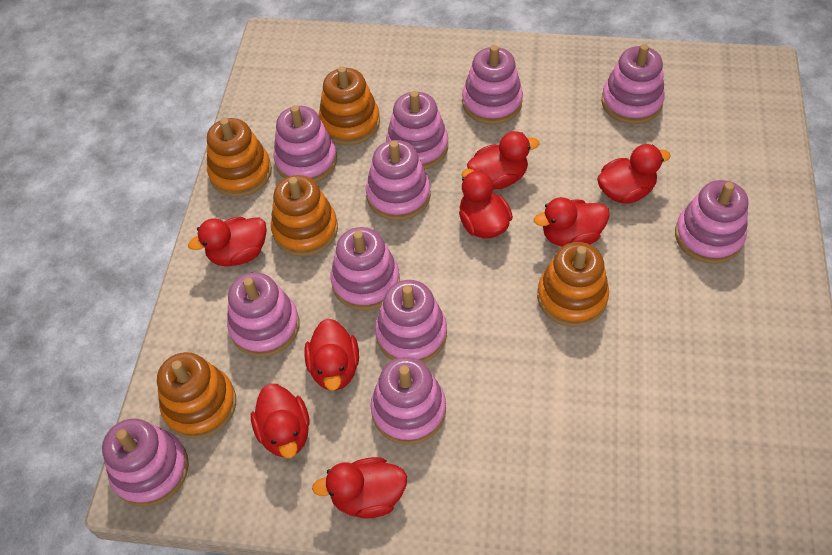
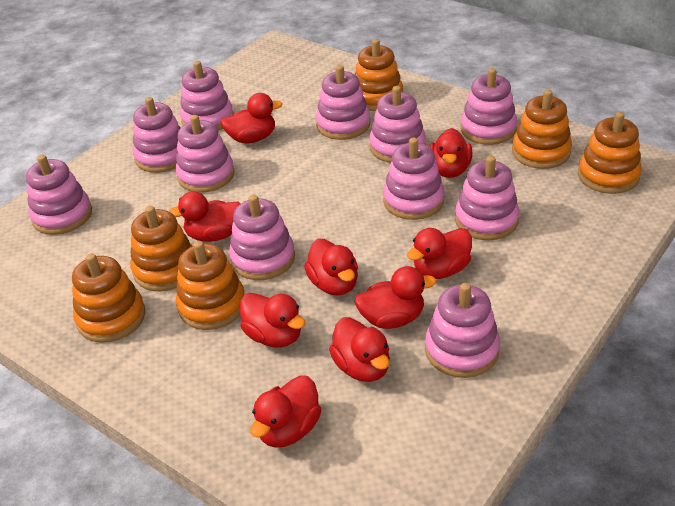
orange stacking toy: [157,352,236,439] [207,118,272,197] [271,175,338,257] [319,66,380,145] [537,242,609,327] = 5 -> [72,253,146,343] [130,206,192,291] [176,241,244,330] [355,39,403,111] [512,90,572,169] [578,112,642,194] = 6
red duck: [188,217,267,266] [251,384,310,458] [304,318,359,391] [312,457,407,519] [459,169,513,239] [467,131,539,189] [534,197,610,247] [597,144,671,204] = 8 -> [169,191,241,242] [220,93,283,143] [240,293,306,347] [250,376,321,448] [304,239,358,296] [329,317,390,382] [355,266,437,329] [407,228,472,279] [430,128,473,178] = 9

